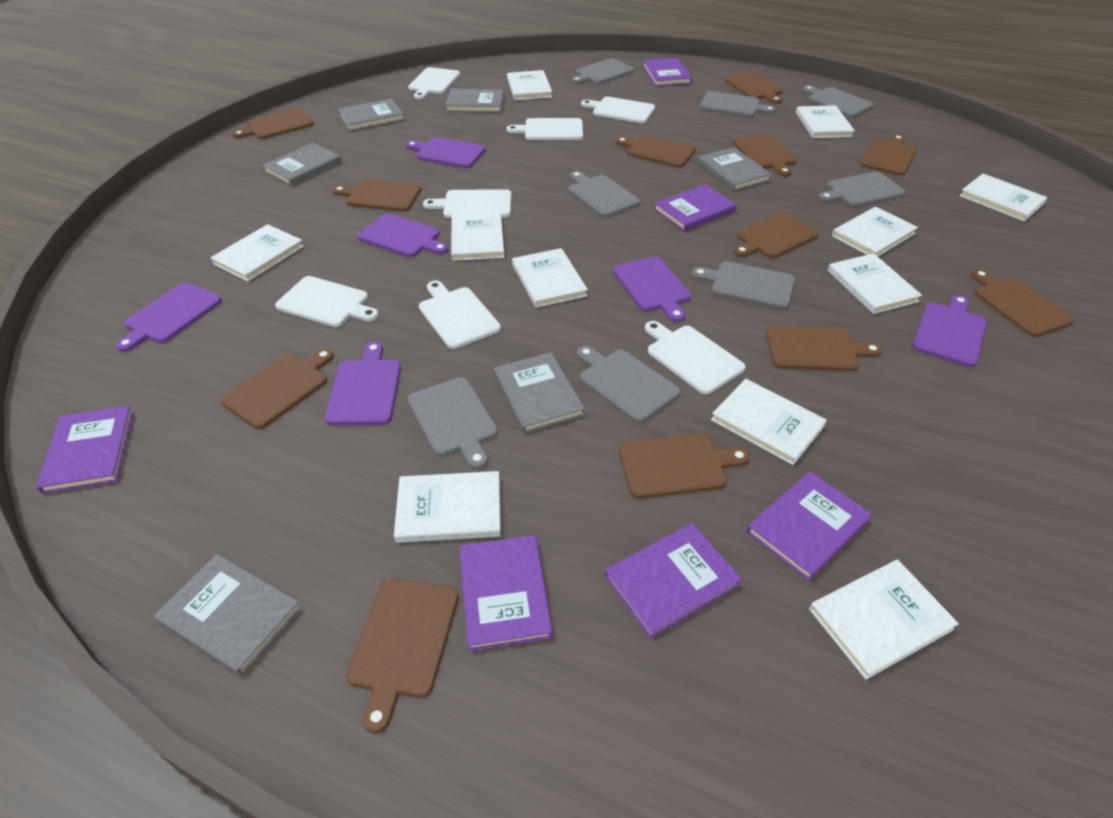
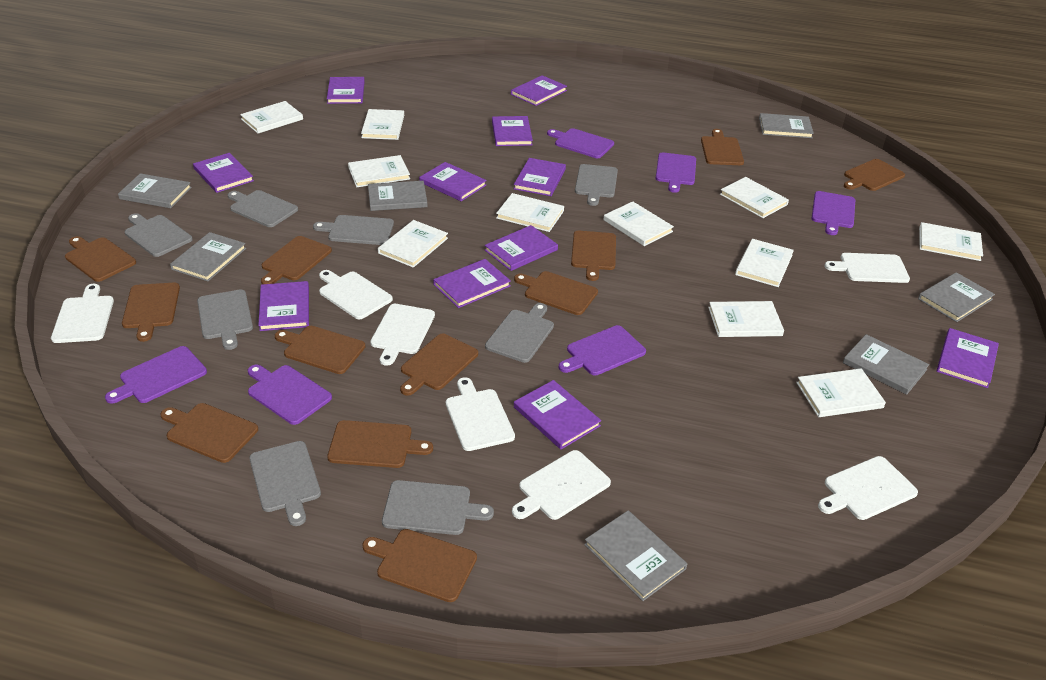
grey book: [154,554,301,676] [262,143,341,186] [338,98,404,131] [445,89,504,112] [494,352,585,433] [697,147,772,191] = 6 -> [118,173,192,208] [170,232,246,281] [368,181,428,211] [584,510,687,601] [759,113,814,138] [843,334,929,395] [918,272,995,322] = 7
purple book: [36,406,134,494] [459,535,553,651] [605,523,742,638] [643,58,692,86] [654,184,737,231] [746,471,872,581] = 6 -> [193,153,254,193] [258,281,309,331] [327,77,365,104] [419,162,487,201] [433,259,511,308] [485,225,558,271] [492,116,533,146] [511,75,567,106] [514,158,566,196] [514,380,601,449] [937,328,999,388] = 11

